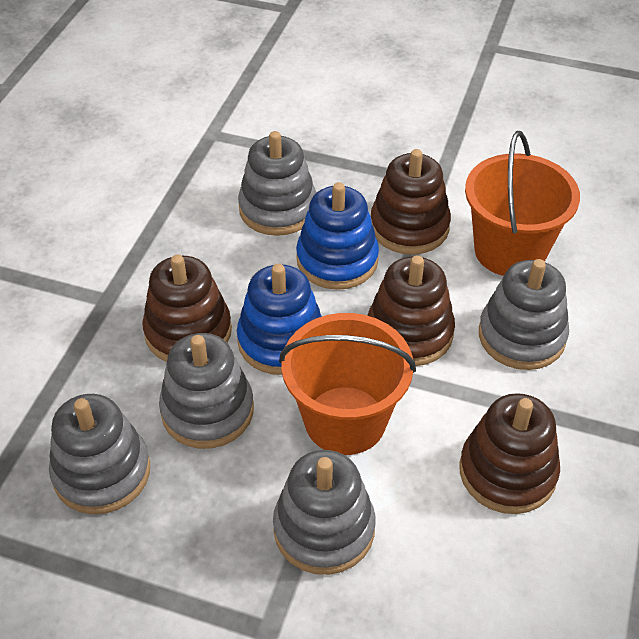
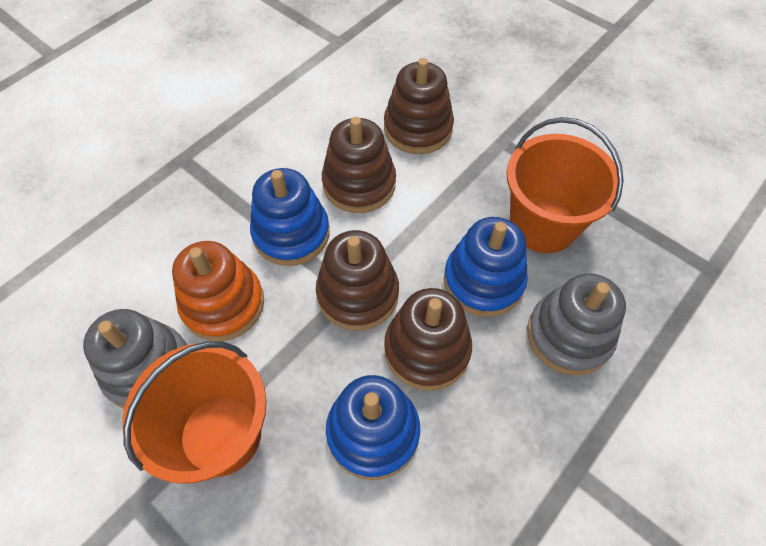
blue stacking toy: [237,264,322,375] [296,182,379,290] = 2 -> [250,168,330,266] [326,375,420,480] [444,217,528,317] = 3
grey stacking toy: [49,394,150,514] [159,333,254,449] [238,131,316,236] [273,450,376,575] [479,259,569,370] = 5 -> [83,309,187,409] [527,273,626,375] = 2
orange stacking toy: none = 0 -> [172,241,264,341] = 1

